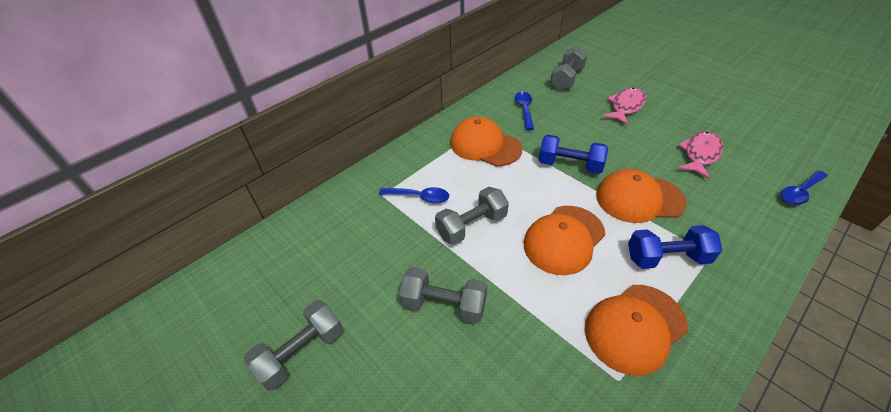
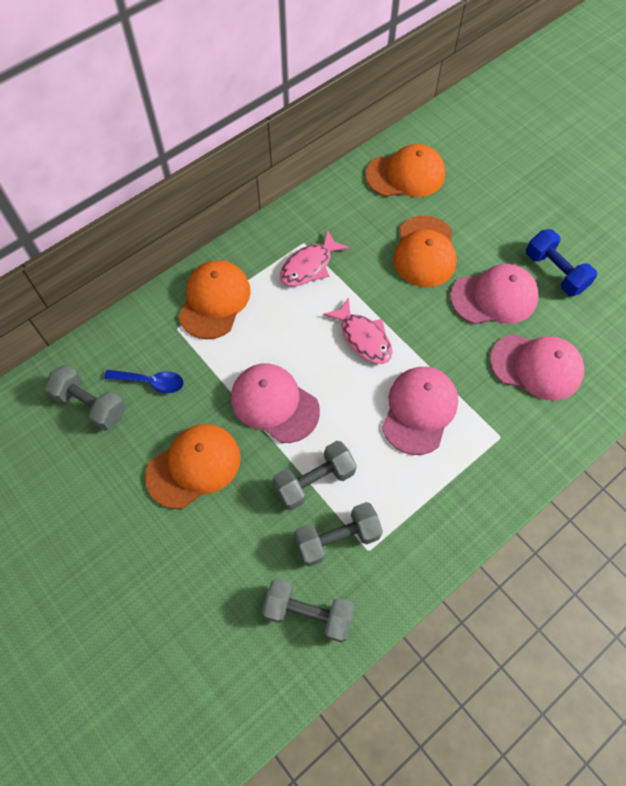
blue dumbbell: [539,135,608,174] [628,225,722,269] = 2 -> [526,229,597,296] = 1
blue spoon: [379,187,449,204] [515,92,534,130] [781,171,828,205] = 3 -> [104,370,184,393] = 1
pink cap: none = 0 -> [231,364,320,443] [382,367,458,455] [450,264,539,324] [490,334,584,401] = 4

